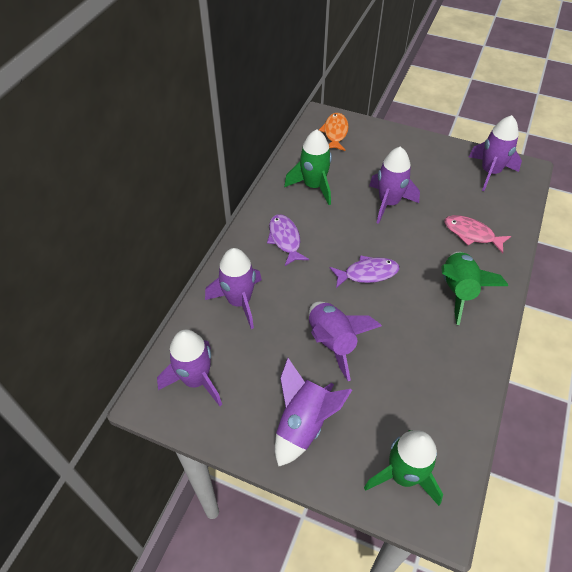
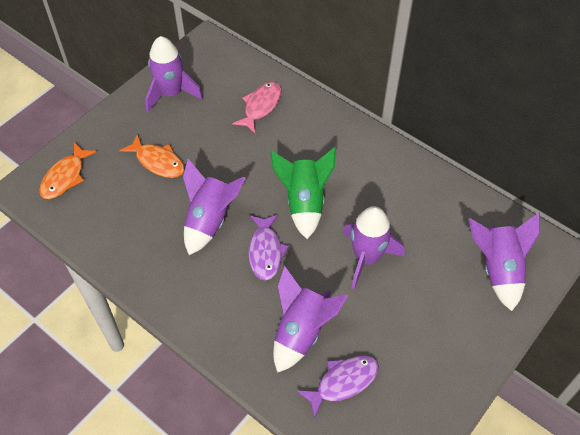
green rocket: [284,129,332,205] [364,430,443,506] [441,252,508,325] = 3 -> [270,147,336,239] = 1
orange fish: [319,113,349,151] = 1 -> [39,142,97,199] [119,134,184,178] = 2
purple rocket: [157,330,222,406] [205,248,262,329] [275,358,352,467] [309,302,382,381] [369,147,420,224] [469,115,522,191] = 6 -> [146,36,203,113] [183,159,246,255] [273,266,348,373] [343,206,404,289] [469,213,540,311] = 5

